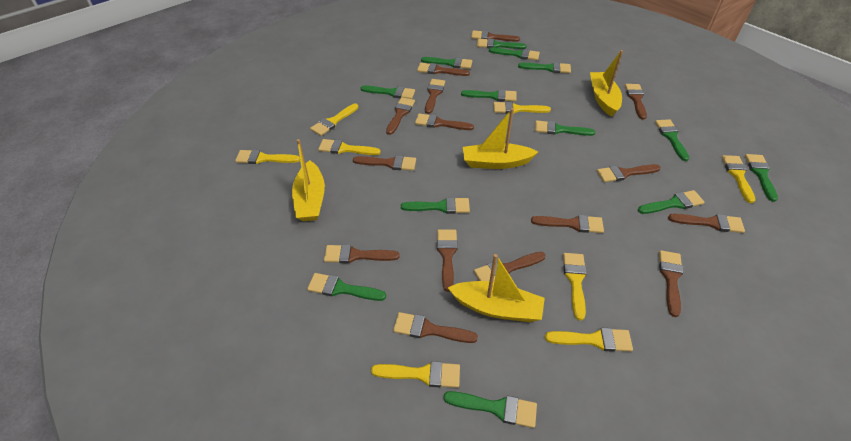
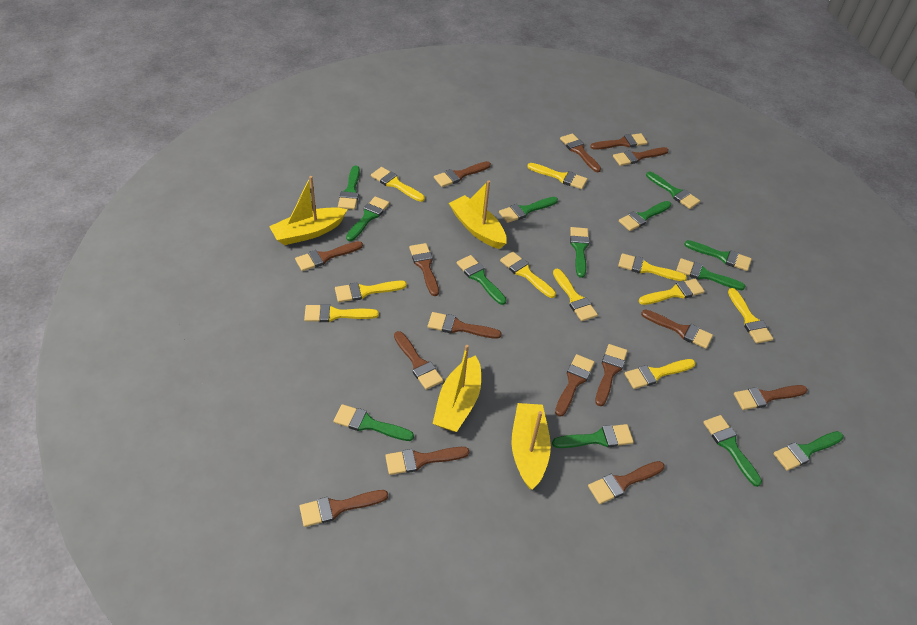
yellow brush: [235,149,300,164] [310,103,359,136] [318,139,381,155] [371,361,460,388] [493,101,551,114] [545,328,633,352] [563,253,587,320] [722,155,755,203] = 8 -> [304,304,379,322] [335,281,407,302] [371,167,425,202] [500,252,556,298] [527,163,587,189] [553,269,598,321] [618,253,687,281] [625,359,696,389] [639,279,705,305] [728,288,773,344] = 10

